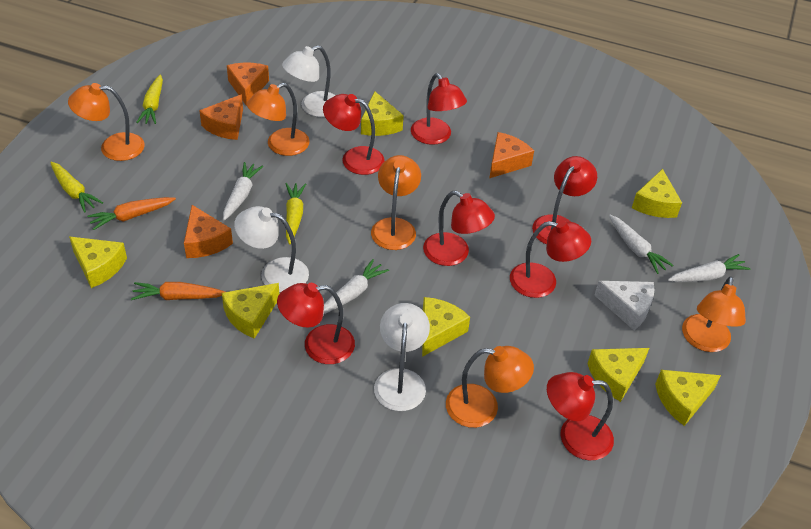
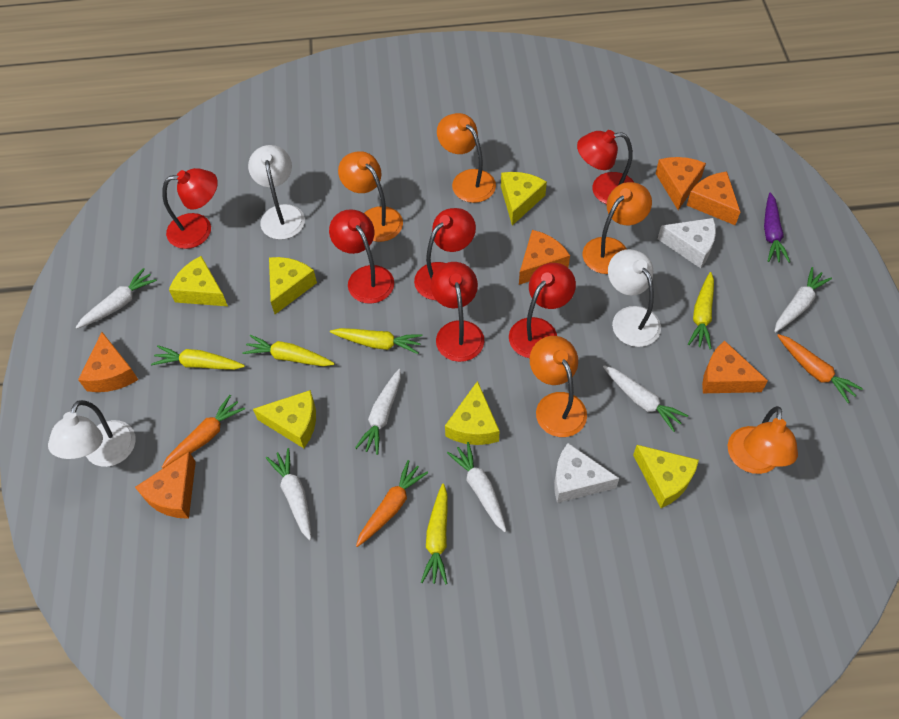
orange carrot: [87,197,176,230] [131,282,225,300] = 2 -> [162,395,245,468] [356,460,428,547] [777,334,863,403] = 3
orange cheese: [184,205,233,258] [199,94,243,140] [227,63,269,106] [489,132,534,178] = 4 -> [78,332,138,392] [135,452,196,519] [519,230,570,285] [656,157,706,210] [686,172,740,225] [702,341,768,393] = 6
purple carrot: none = 0 -> [764,193,790,263] = 1
red lamp: [277,283,355,364] [323,94,385,175] [411,73,467,145] [423,191,495,266] [510,220,591,298] [532,156,597,245] [547,372,614,460] = 7 -> [162,168,218,249] [329,209,394,304] [414,208,476,300] [431,262,484,362] [509,263,576,358] [577,130,635,204] = 6
white carrot: [223,162,263,220] [323,259,389,314] [609,215,674,274] [668,254,750,282] = 4 -> [76,268,157,329] [266,448,311,540] [355,369,401,455] [447,442,506,532] [603,365,688,432] [774,267,832,332] = 6
white cheese: [594,281,655,330] = 1 -> [554,443,619,503] [658,218,716,268] = 2
yellow carrot: [50,162,103,213] [136,75,163,124] [285,183,306,244] = 3 -> [151,345,245,370] [242,335,335,366] [330,328,422,354] [421,484,447,585] [688,272,714,349] = 5
yellow cheese: [69,237,127,288] [222,283,279,339] [361,91,404,136] [422,297,470,357] [587,348,649,402] [632,169,682,218] [655,370,721,426] = 7 -> [169,256,228,306] [253,390,316,448] [269,257,317,314] [445,381,499,445] [501,172,547,225] [633,445,699,508] = 6

